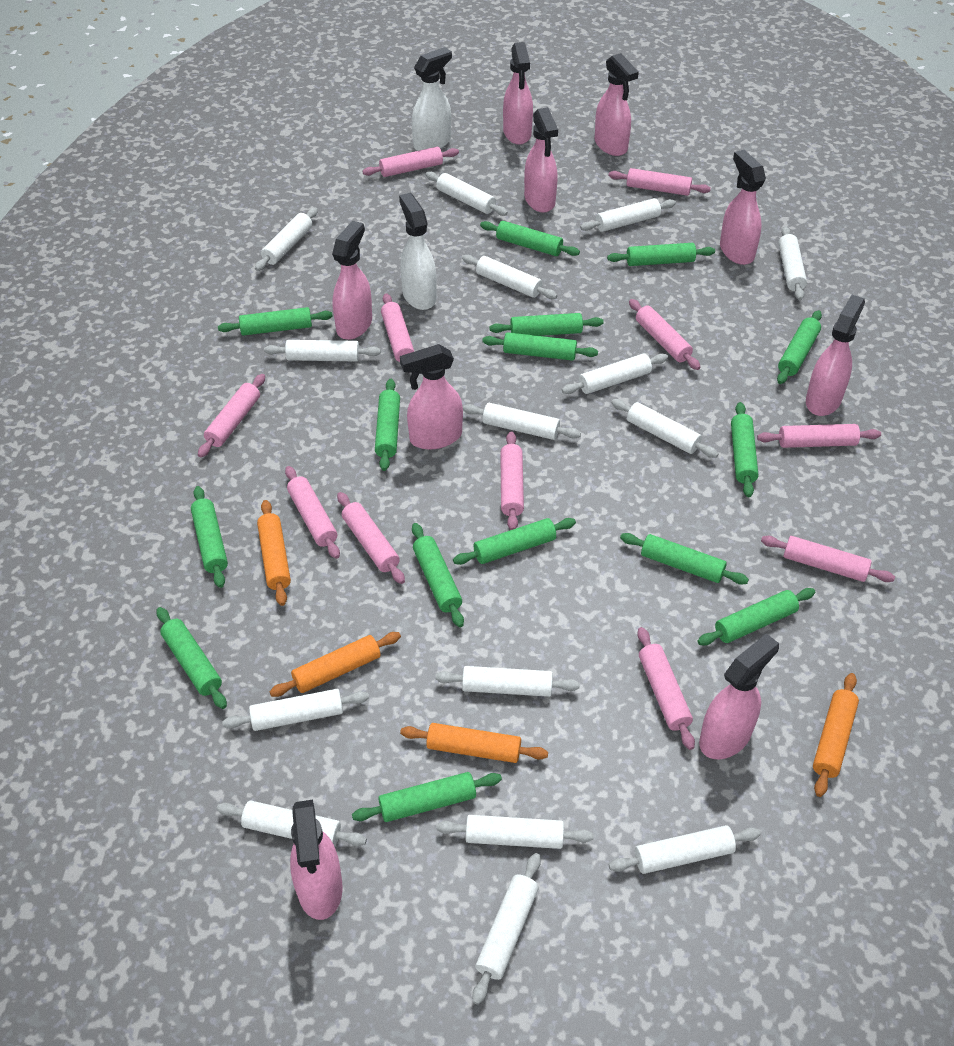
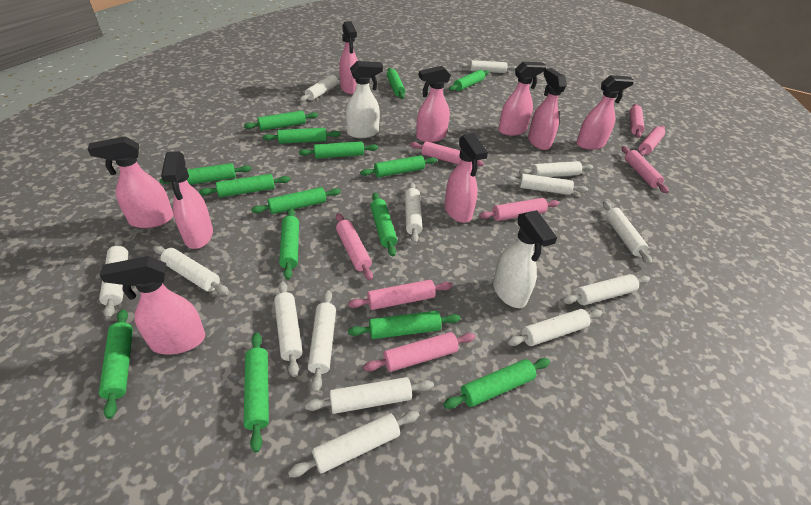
orange rolling pin: [257,500,291,606] [270,632,401,697] [400,723,548,763] [813,673,859,797] = 4 -> none = 0
pink rolling pin: [198,374,265,457] [285,466,340,559] [337,492,405,584] [362,147,459,177] [381,293,414,373] [500,431,524,530] [609,168,711,196] [629,299,701,370] [637,627,695,750] [757,424,881,448] [761,535,895,582] = 11 -> [336,213,373,281] [348,280,453,310] [363,332,476,372] [410,141,484,167] [479,198,559,221] [622,146,669,193] [629,104,645,138] [638,126,665,156] = 8
white rolling pin: [216,800,367,847] [222,689,369,731] [255,207,318,271] [264,340,381,362] [425,171,508,216] [435,666,580,697] [436,815,594,849] [462,255,557,299] [463,403,581,440] [472,853,541,1005] [562,353,668,394] [580,198,676,232] [609,825,761,874] [611,399,718,458] [778,226,807,300] = 15 -> [99,237,129,319] [153,245,229,295] [274,281,303,377] [288,411,419,477] [300,74,340,102] [305,377,434,414] [308,290,336,392] [405,182,422,243] [459,60,517,73] [505,174,588,195] [507,309,603,346] [519,161,593,177] [562,274,650,305] [603,201,652,265] = 14

